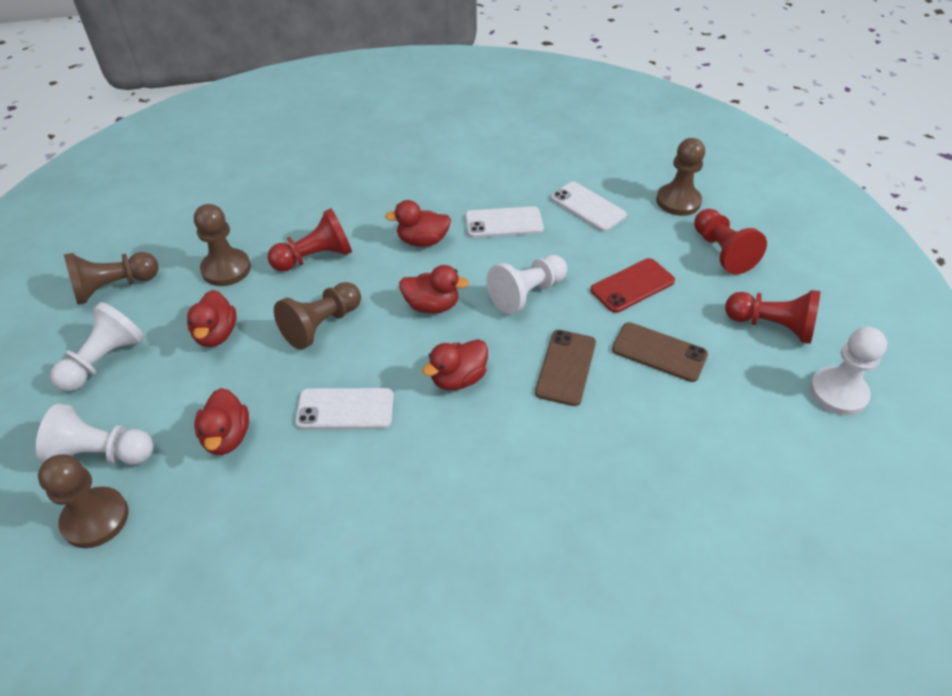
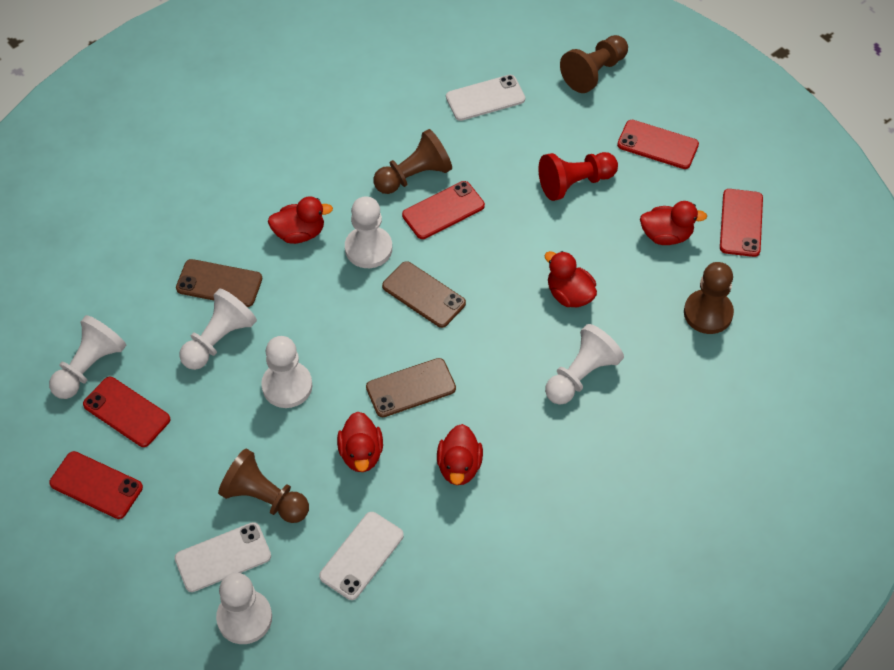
brown pawn: [38,454,129,548] [64,252,158,304] [194,204,251,286] [274,282,361,350] [656,138,705,216] = 5 -> [218,449,309,523] [373,129,452,194] [560,35,628,93] [684,262,734,334] = 4
brown phone: [535,330,596,406] [612,322,708,382] = 2 -> [176,259,262,307] [366,358,456,417] [382,261,466,328] = 3
red pawn: [268,208,352,272] [694,209,767,275] [725,290,820,344] = 3 -> [539,152,618,201] = 1
red phone: [590,258,675,313] = 1 -> [49,451,143,519] [83,377,170,447] [402,181,485,239] [617,120,699,169] [720,189,763,257] = 5
white pawn: [36,404,154,465] [50,302,144,392] [487,255,567,314] [810,327,887,416] = 4 -> [49,315,126,399] [179,288,257,370] [216,573,272,644] [261,336,312,408] [345,196,392,268] [545,324,624,405] = 6

